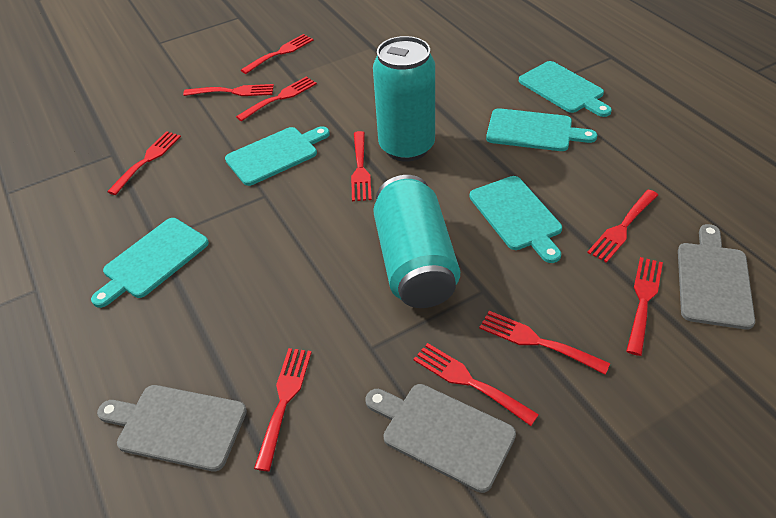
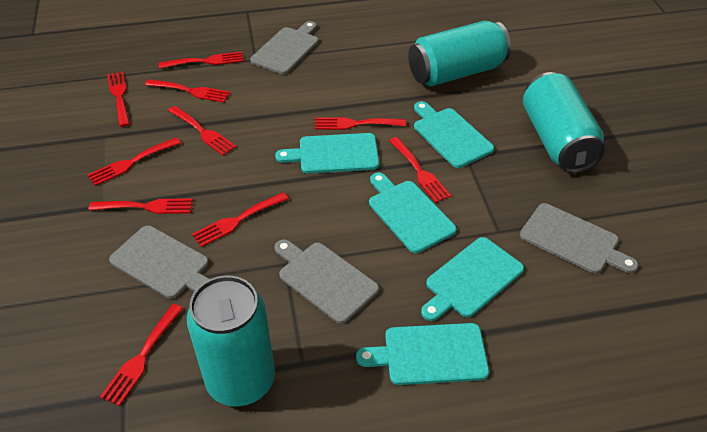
grey cutting board: [97,385,247,471] [365,384,516,493] [678,224,755,330] = 3 -> [109,225,209,299] [250,21,319,74] [274,239,379,324] [520,203,638,274] = 4
turquoise can: [373,36,435,162] [373,175,460,308] = 2 -> [187,275,275,407] [408,20,511,86] [523,72,606,173] = 3

